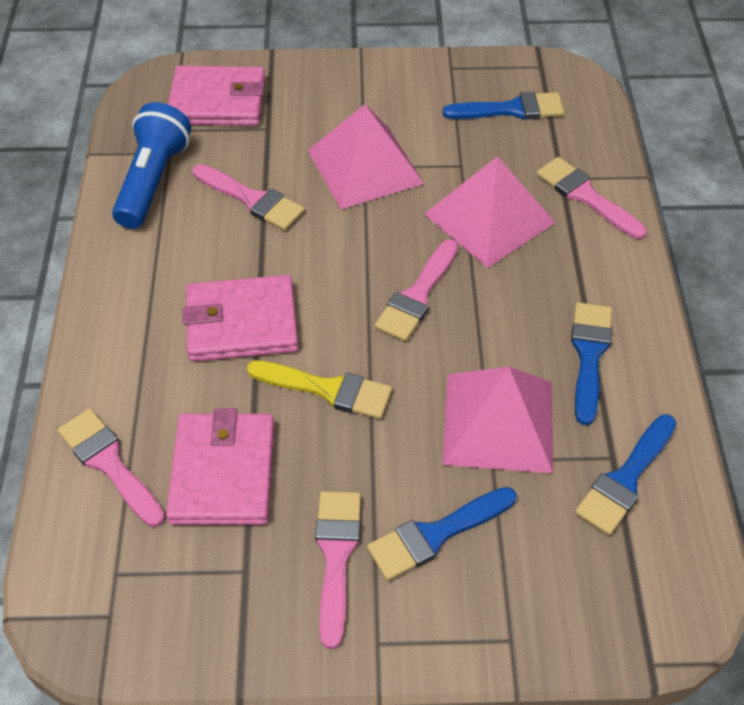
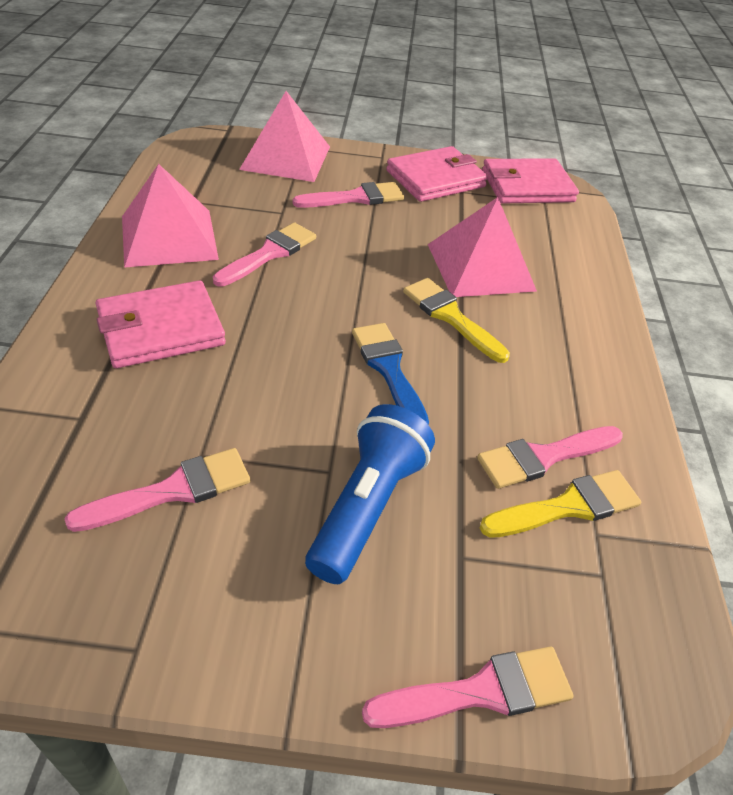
blue brush: [367,487,517,581] [443,92,564,120] [571,302,612,425] [575,414,676,535] = 4 -> [352,323,429,425] = 1
yellow brush: [247,360,392,419] = 1 -> [403,278,510,363] [480,470,641,538] = 2

